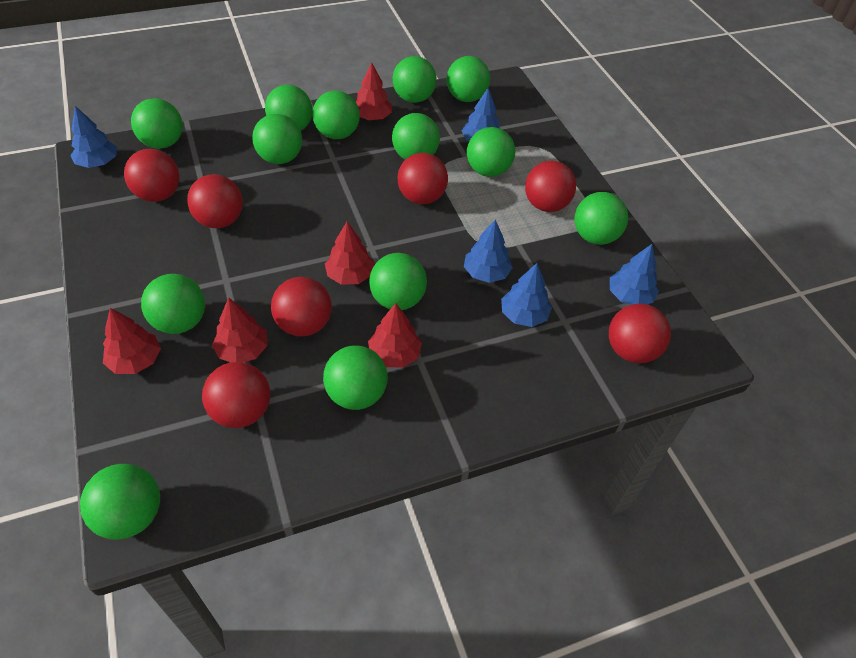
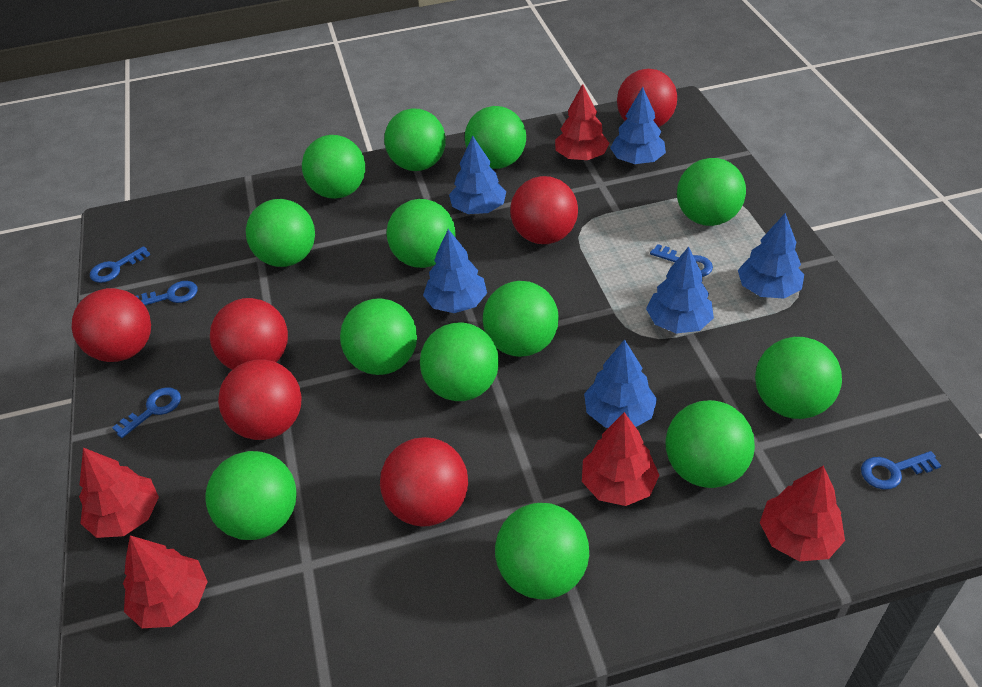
blue key: none = 0 -> [90,246,150,283] [112,387,181,438] [136,281,197,305] [650,244,713,277] [861,451,942,489] = 5
blue tree: [70,106,117,168] [462,88,501,141] [464,219,513,283] [501,263,552,327] [610,244,659,305] = 5 -> [423,229,487,313] [449,136,506,214] [584,339,657,428] [610,87,666,164] [646,247,714,334] [738,213,804,299] = 6
red ball: [124,149,180,202] [187,174,243,228] [202,362,270,428] [271,277,332,337] [397,153,448,204] [525,161,576,212] [609,303,671,363] = 7 -> [72,288,151,362] [210,298,288,370] [218,359,302,440] [380,437,468,527] [510,176,578,244] [617,69,677,127] = 6

